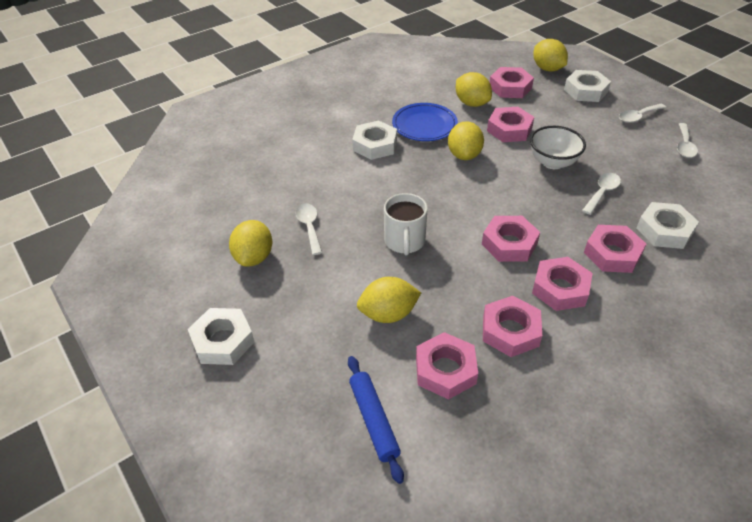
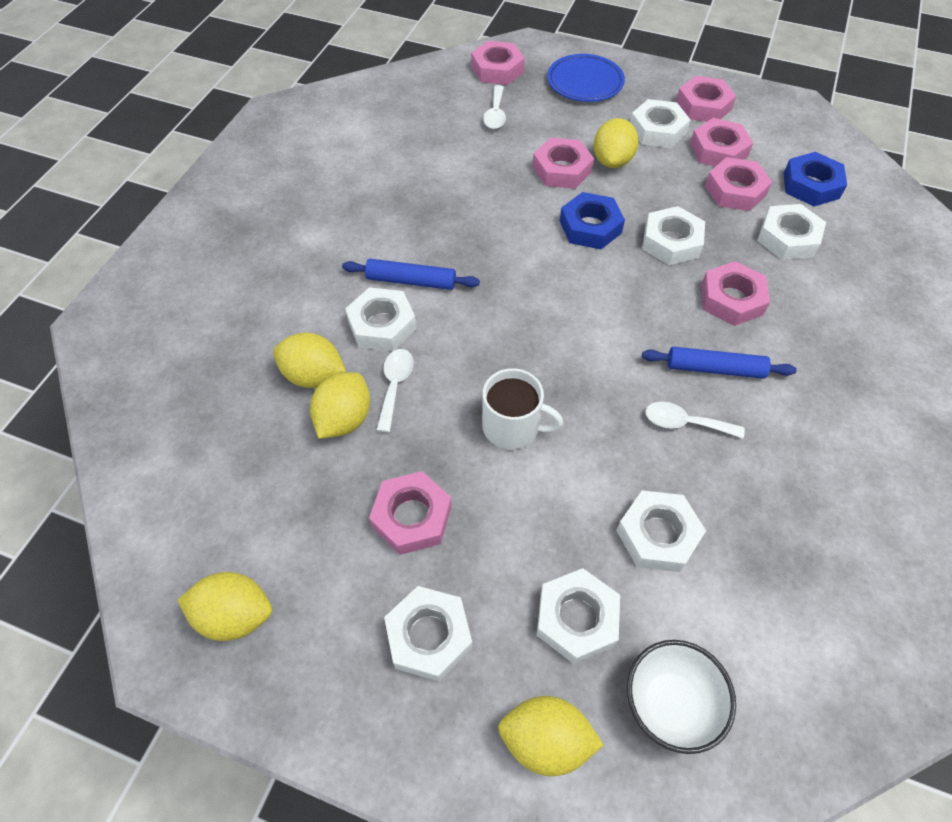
blue nut: none = 0 -> [560,192,625,249] [784,152,847,206] = 2
blue rolling pin: [348,356,404,484] = 1 -> [342,259,480,290] [642,347,796,379] = 2
white nut: [188,308,254,365] [352,121,397,160] [564,70,611,102] [636,202,699,249] = 4 -> [345,287,417,351] [384,586,472,681] [537,568,620,664] [616,490,706,572] [630,99,690,148] [642,206,705,265] [757,204,826,260] = 7
white spoon: [295,203,322,255] [582,173,621,215] [619,104,666,123] [677,123,698,158] = 4 -> [376,349,414,432] [483,85,506,129] [645,402,745,438] = 3

